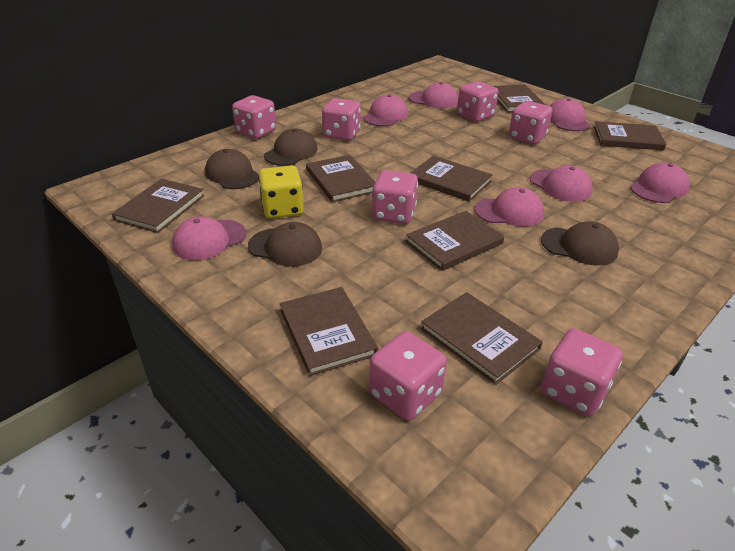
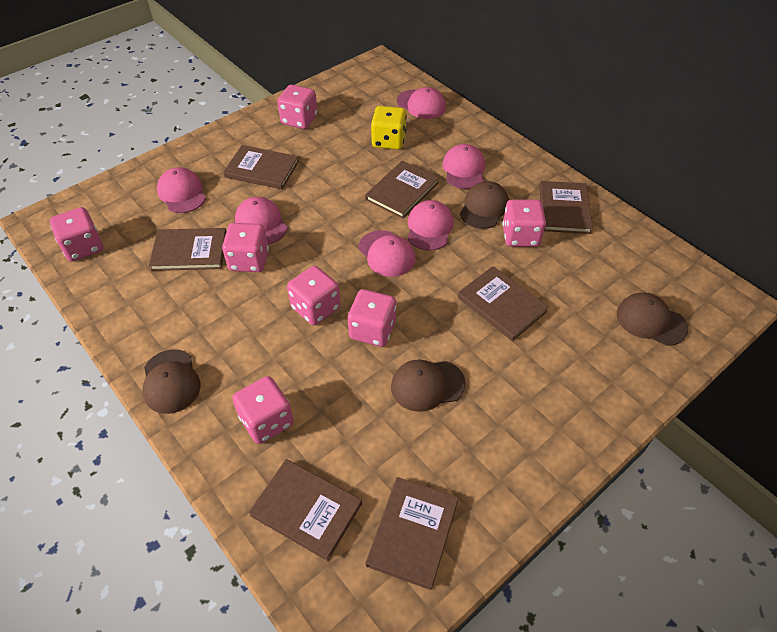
brown book: [112,179,204,233] [280,287,378,376] [306,155,375,202] [406,211,504,271] [411,156,493,202] [421,292,543,385] [493,84,546,113] [594,121,667,150] = 8 -> [149,228,227,271] [223,145,299,189] [249,459,362,561] [365,161,439,218] [365,477,459,590] [458,266,549,341] [539,181,593,234] = 7
pink cap: [172,216,246,260] [363,94,408,126] [409,82,458,108] [475,187,544,226] [530,166,593,202] [550,98,590,131] [630,162,690,203] = 7 -> [157,167,206,213] [235,197,288,244] [359,230,415,277] [397,87,446,119] [408,200,454,251] [443,144,485,189] = 6

